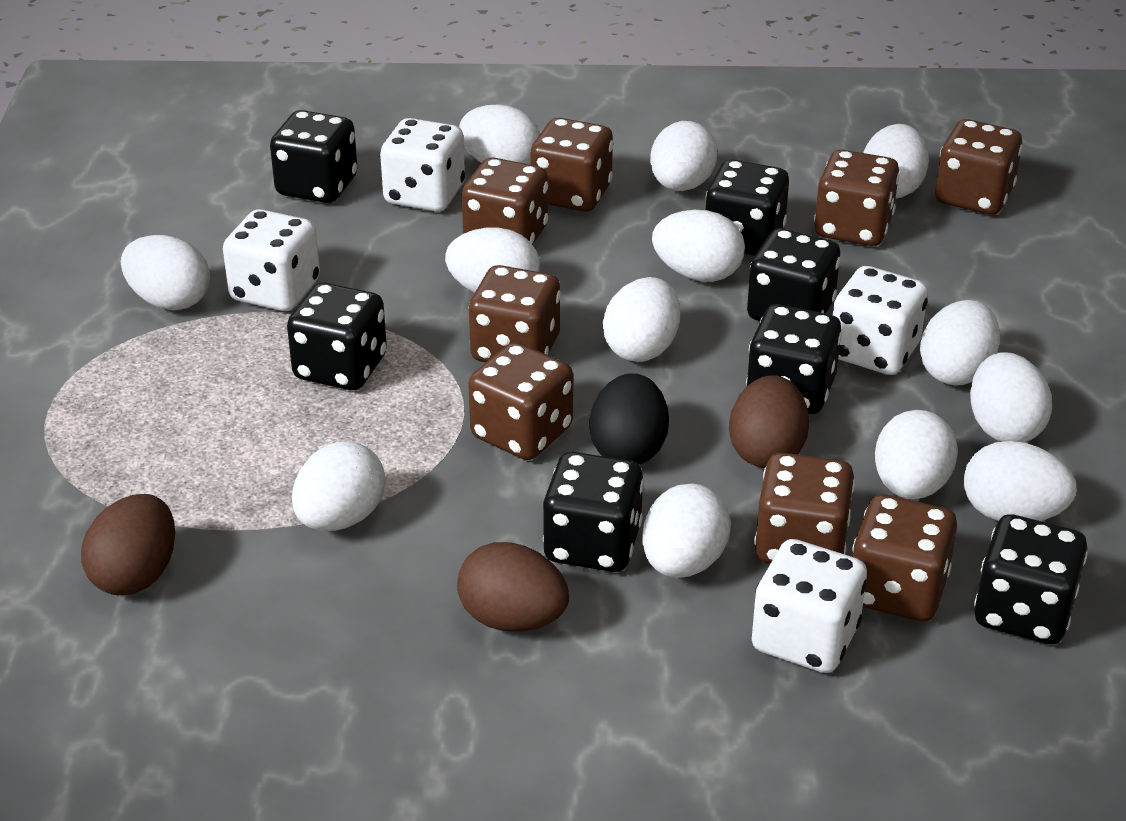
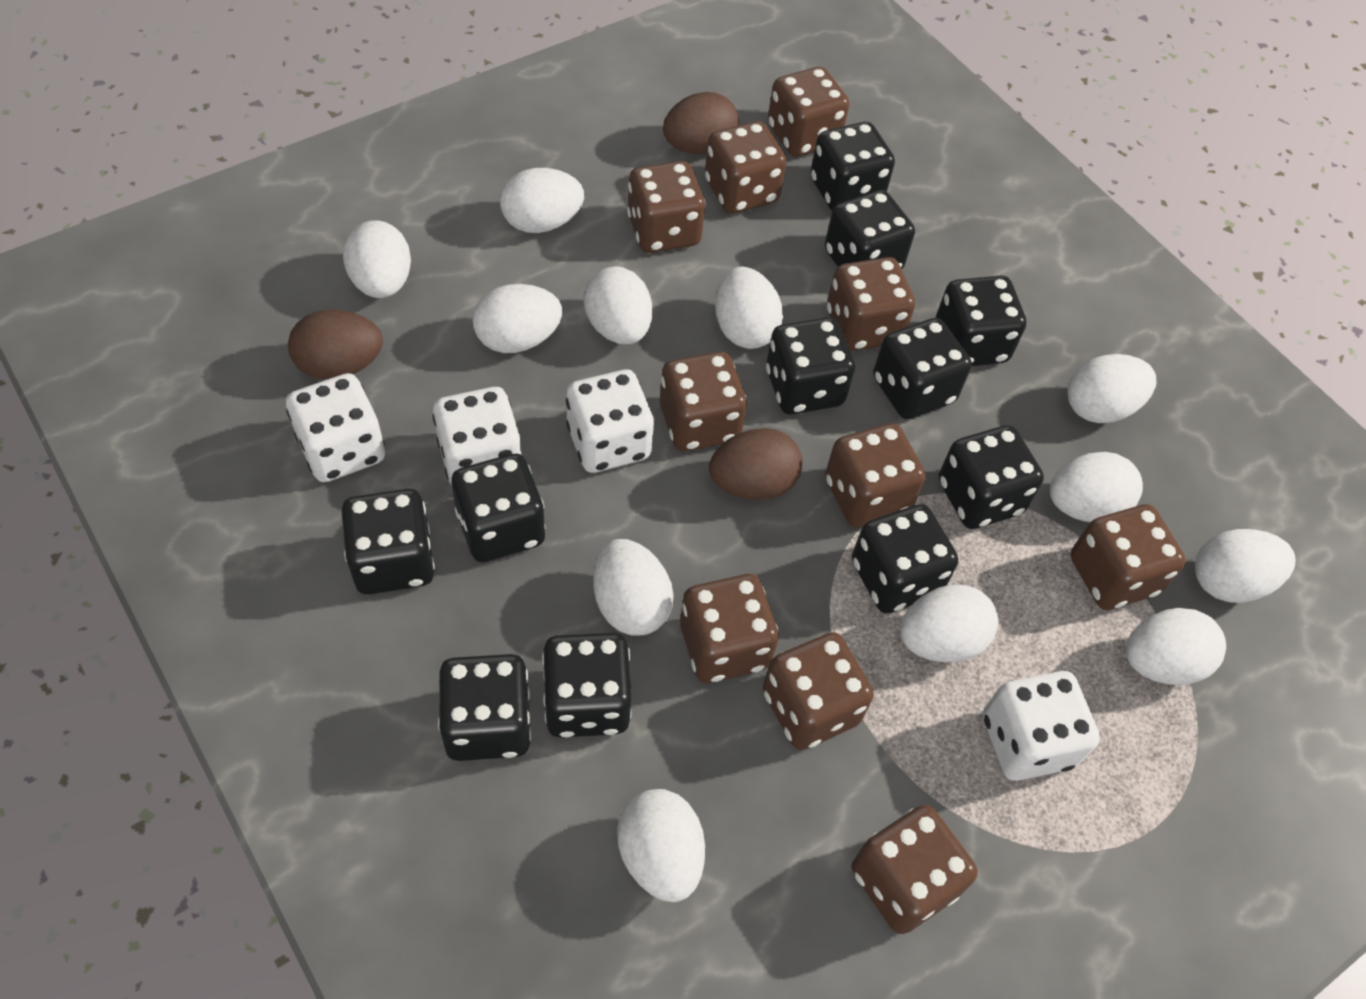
black dice: [270,110,357,203] [287,282,387,390] [543,452,644,572] [705,159,789,256] [746,304,842,414] [747,228,840,321] [974,514,1088,644] = 7 -> [341,489,435,595] [438,654,531,761] [451,454,546,562] [542,633,632,738] [766,317,855,414] [810,122,895,210] [825,190,915,269] [852,504,958,613] [873,318,972,419] [935,276,1026,366] [939,425,1044,529] = 11
black egg: [589,373,669,465] = 1 -> none = 0
brown dice: [462,157,548,245] [468,342,573,460] [469,265,561,362] [530,118,613,212] [754,453,855,564] [814,150,900,246] [852,494,957,621] [935,119,1022,215] = 8 -> [627,161,705,253] [660,351,747,451] [680,574,779,683] [705,121,787,214] [763,632,874,750] [768,67,849,157] [825,423,926,528] [827,257,915,351] [852,805,978,934] [1071,504,1186,610] = 10
white egg: [121,235,210,310] [292,441,385,531] [445,228,540,293] [459,105,540,165] [603,277,680,362] [642,483,731,578] [650,121,717,191] [652,210,745,282] [863,124,929,199] [875,410,958,499] [920,300,1000,386] [964,441,1077,521] [970,352,1052,443] = 13 -> [343,220,411,298] [473,284,562,353] [500,168,584,233] [584,266,652,344] [593,539,674,636] [617,789,705,902] [715,266,783,349] [900,585,998,663] [1050,452,1143,522] [1067,354,1156,423] [1126,608,1226,685] [1195,529,1295,603] = 12

